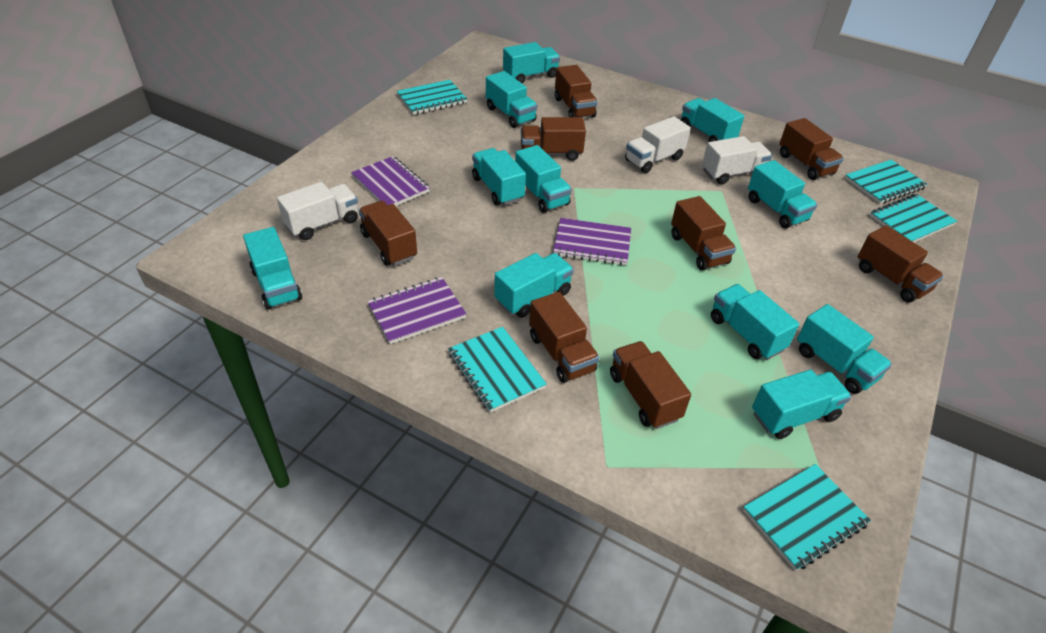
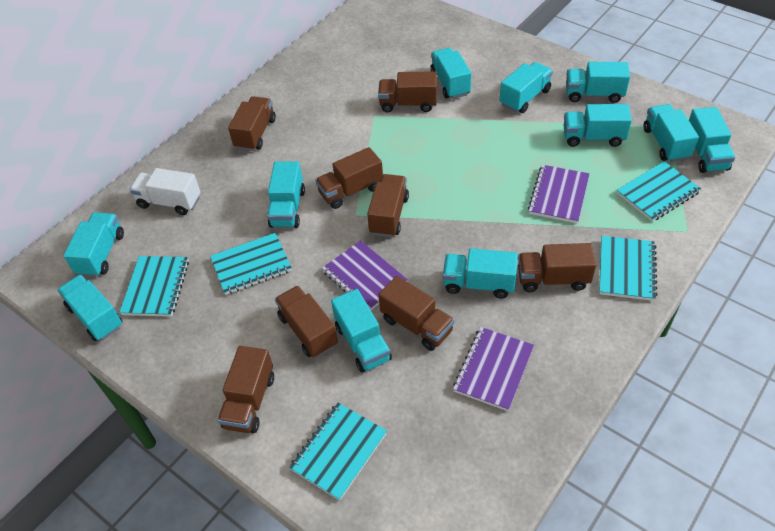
white truck: [277,182,358,240] [625,116,691,173] [702,136,772,185] = 3 -> [130,168,200,215] = 1

